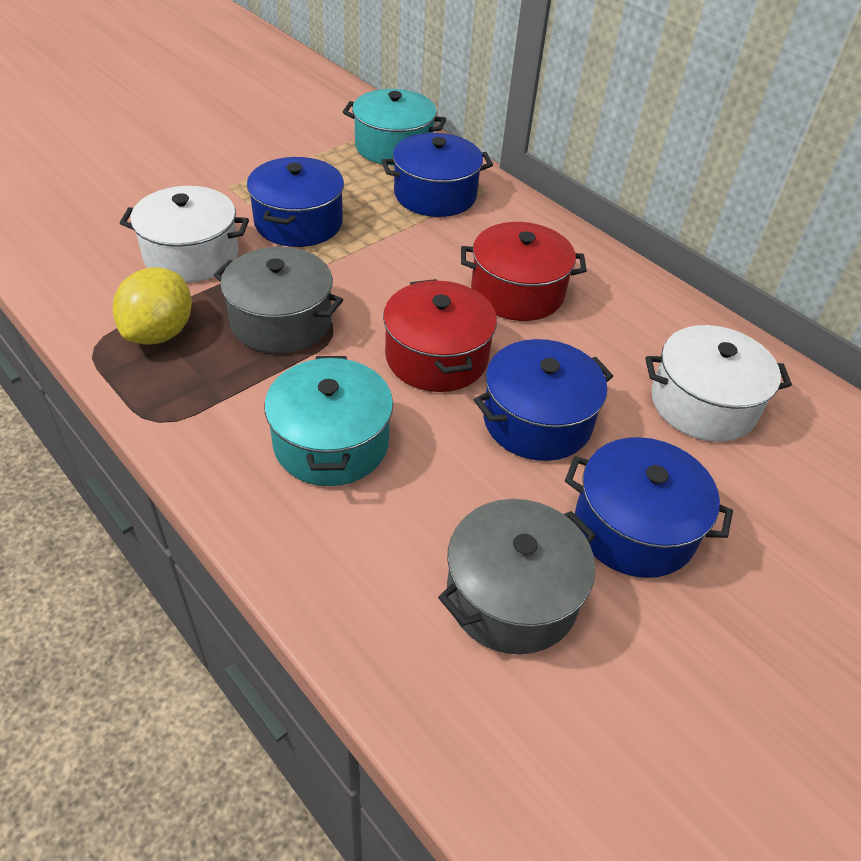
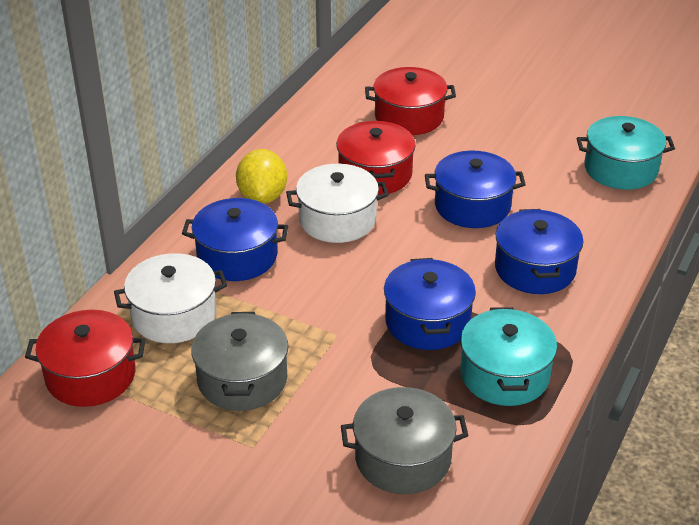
red pot: [383,279,497,392] [461,222,587,321] = 2 -> [25,310,145,407] [336,121,416,195] [365,67,456,135] = 3

